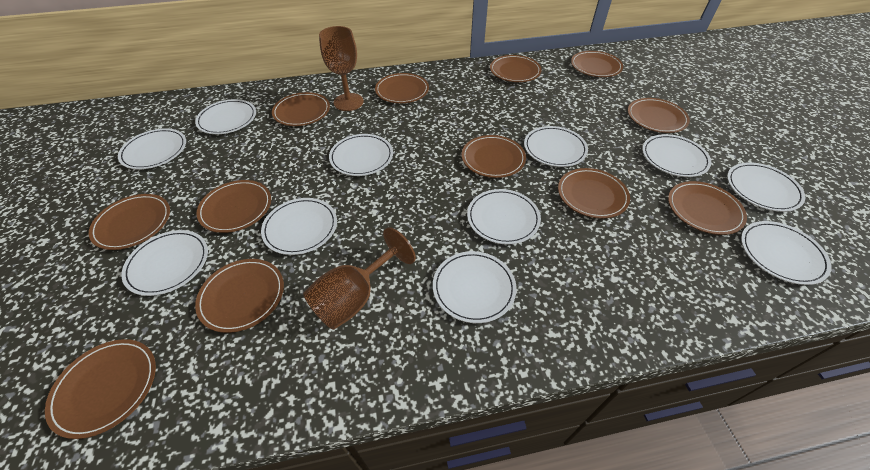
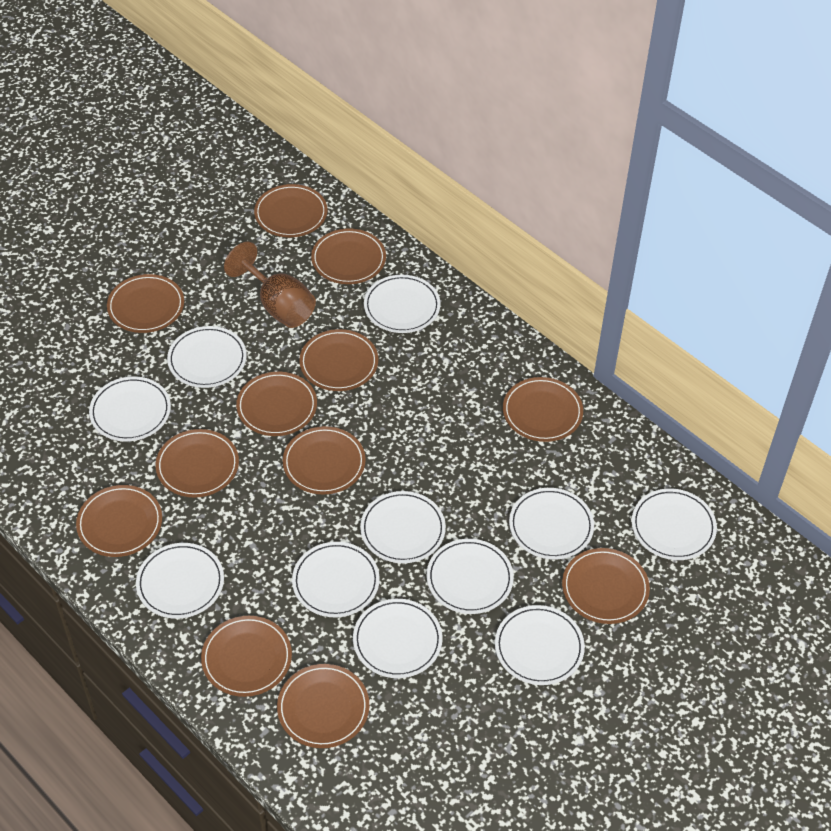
brown goblet: [303,227,416,330] [319,26,364,111] = 2 -> [224,242,316,328] = 1

